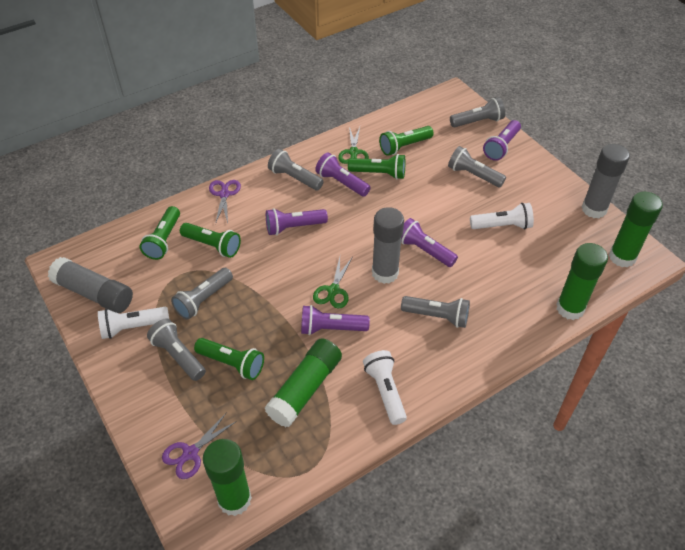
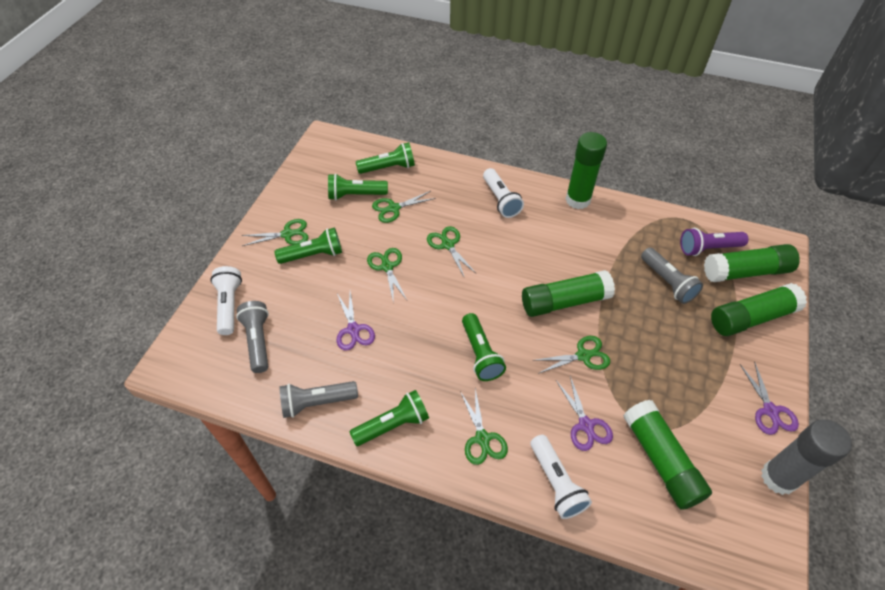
green glue stick: [203,439,252,516] [265,338,342,427] [556,243,608,320] [609,192,663,268] = 4 -> [522,270,615,317] [566,132,607,209] [623,400,712,510] [704,244,800,282] [711,283,807,336] = 5
green scissors: [313,257,352,309] [338,127,369,164] = 2 -> [242,219,308,246] [367,248,407,303] [372,191,436,223] [427,226,476,277] [460,389,508,465] [536,336,610,374] = 6
grey flashlight: [147,318,206,381] [171,268,233,320] [268,149,324,190] [401,296,470,328] [448,146,506,187] [450,97,505,128] = 6 -> [236,301,269,373] [279,381,358,418] [641,248,703,304] = 3
grey glue stick: [48,257,133,313] [372,207,404,284] [581,144,630,218] = 3 -> [761,419,852,495] = 1
purple flashlight: [266,208,328,235] [301,305,370,335] [315,153,371,197] [401,218,458,267] [483,120,521,161] = 5 -> [680,228,748,256] = 1
purple scissors: [162,412,237,479] [209,180,241,224] = 2 -> [337,291,375,351] [556,376,613,451] [740,362,799,435] = 3

